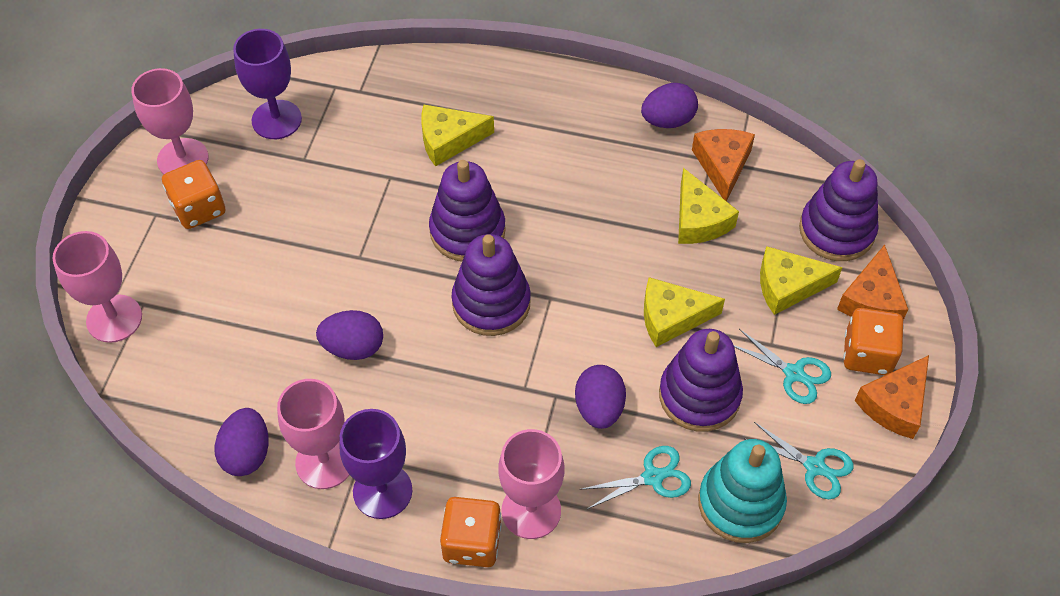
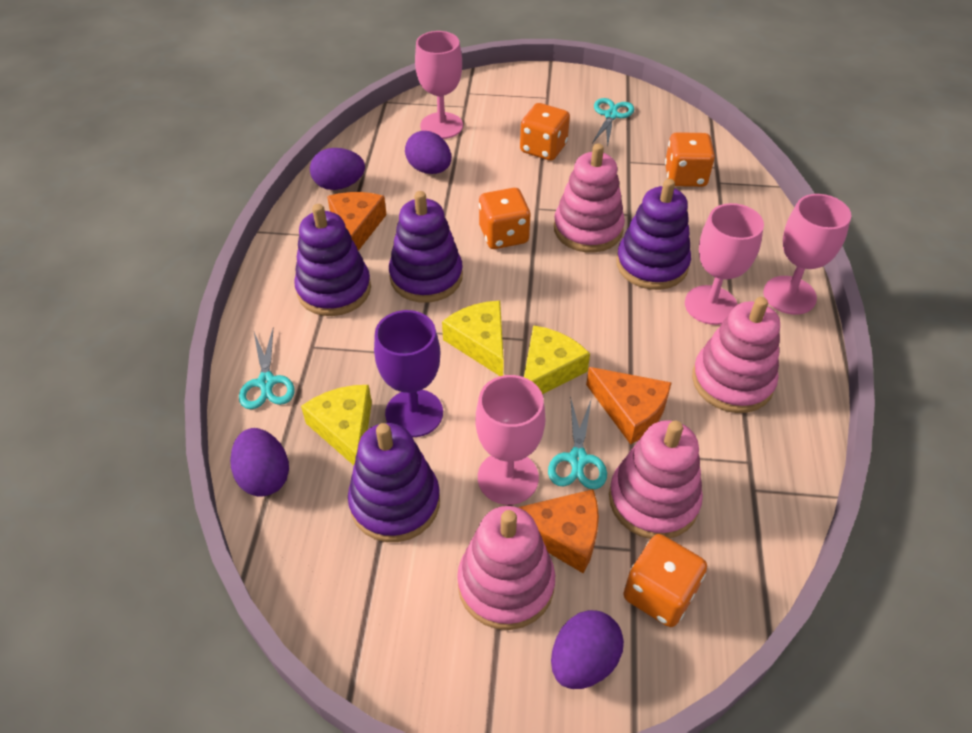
orange dice: [162,160,226,229] [440,497,502,567] [843,308,904,375] = 3 -> [479,188,531,249] [520,103,570,161] [623,534,707,627] [665,132,715,187] = 4
pink stacking toy: none = 0 -> [457,506,555,630] [554,143,625,253] [609,420,703,539] [692,297,780,413] = 4
purple goblet: [233,29,302,139] [339,409,412,519] = 2 -> [374,310,443,437] = 1
turquoise stacking toy: [698,439,787,543] = 1 -> none = 0
yellow cheese: [421,105,494,167] [644,277,725,347] [678,168,739,244] [760,246,843,315] = 4 -> [301,385,372,465] [442,301,504,376] [524,325,590,394] = 3

